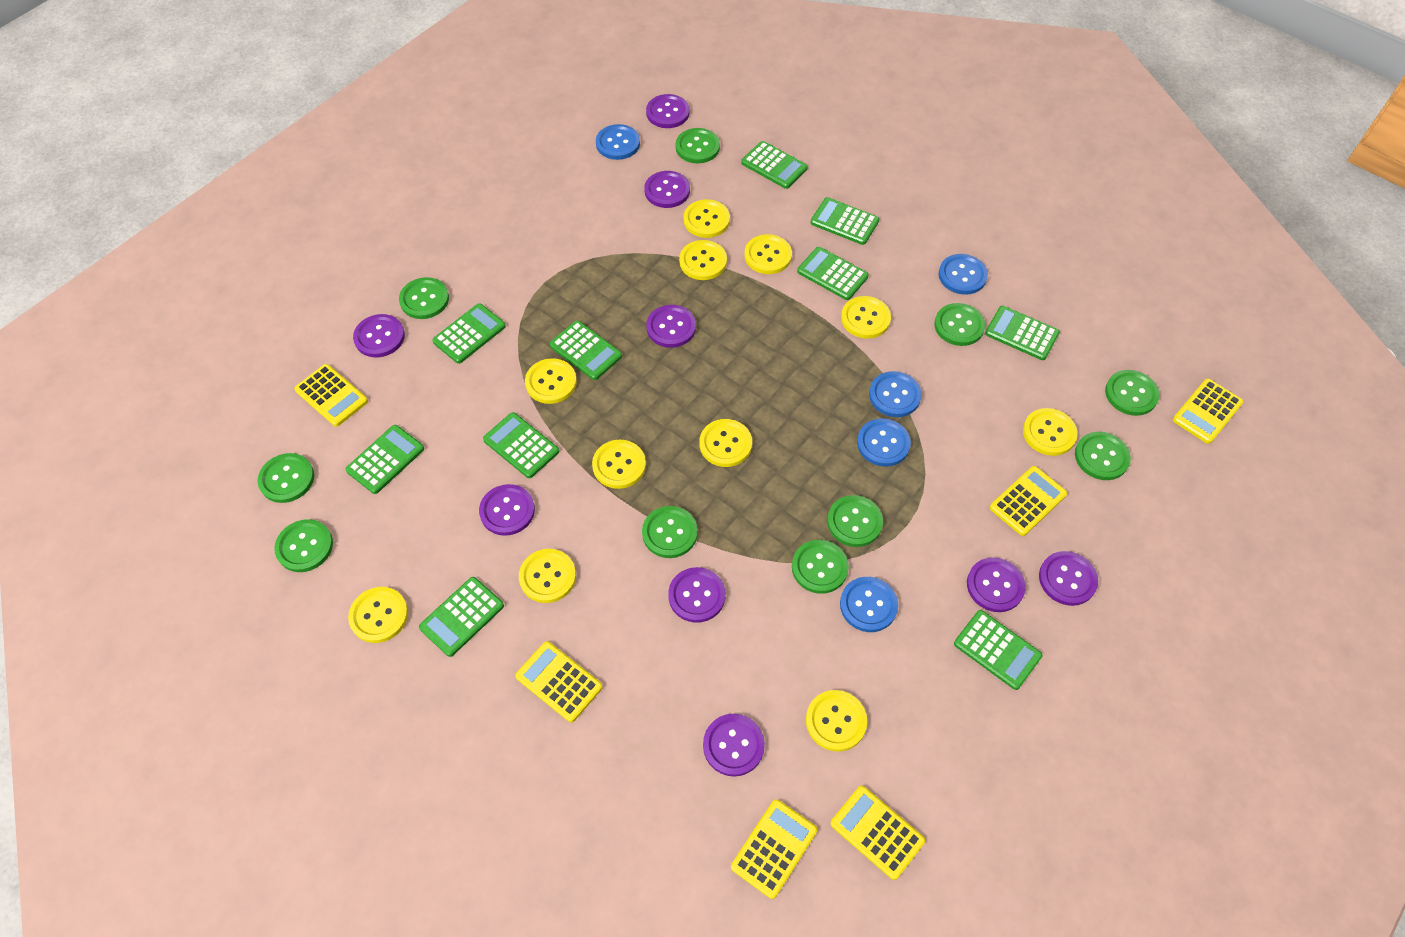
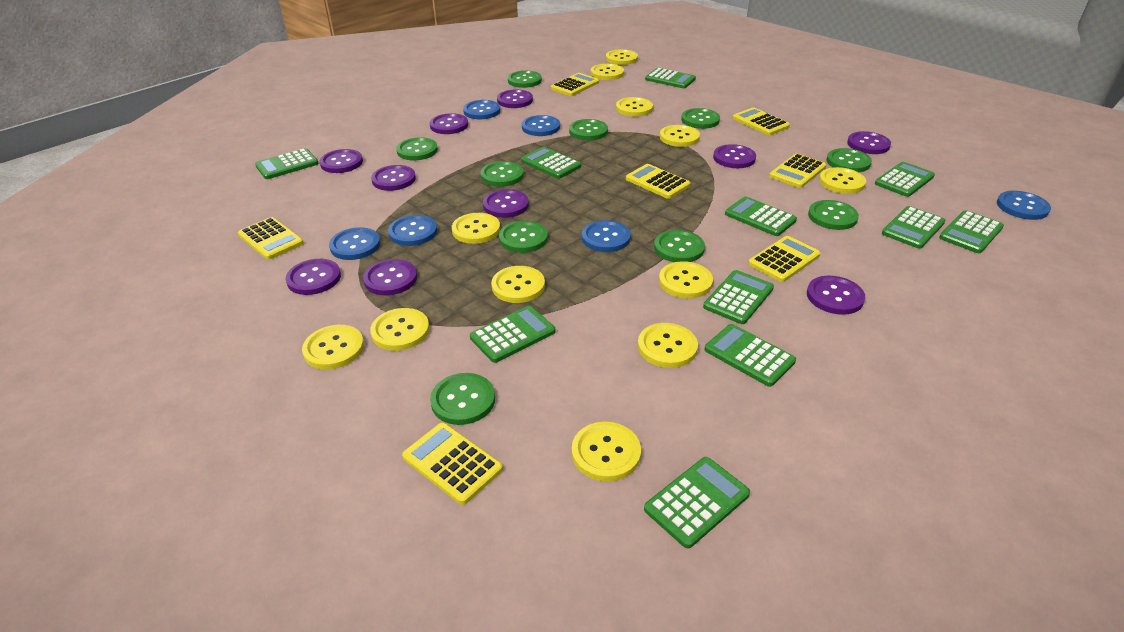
blue button: [596,124,640,160] [840,577,898,632] [857,418,911,467] [869,371,922,417] [939,254,988,295] = 5 -> [329,227,380,260] [388,215,437,246] [463,100,500,119] [522,115,560,136] [582,220,631,252] [997,191,1051,220] = 6
green calculator: [345,425,424,494] [419,577,504,657] [432,303,506,364] [483,412,559,478] [550,320,622,380] [741,141,808,189] [797,247,869,300] [810,197,879,245] [954,610,1042,690] [985,306,1060,360] = 10 -> [255,148,319,179] [470,306,555,363] [521,147,581,179] [644,457,750,548] [645,68,696,88] [703,270,774,324] [705,324,796,387] [725,196,797,236] [875,162,935,197] [882,206,945,249] [939,210,1004,253] = 11
purple button: [353,314,405,358] [479,484,535,536] [644,171,690,208] [646,94,690,128] [646,305,696,348] [668,567,726,623] [703,714,765,777] [967,557,1026,612] [1039,551,1098,606] = 9 -> [285,259,341,295] [319,149,363,173] [363,259,417,295] [371,165,416,191] [430,113,468,134] [483,189,529,218] [497,90,533,108] [713,144,756,168] [807,276,865,315] [847,131,891,154] = 10
yellow button: [348,587,408,643] [519,549,576,603] [525,358,577,404] [592,440,646,489] [679,240,727,280] [683,199,730,238] [699,419,752,467] [744,234,792,274] [806,690,867,752] [841,296,891,339] [1023,408,1078,456] = 11 -> [302,325,364,370] [370,308,429,351] [452,213,500,244] [491,266,545,303] [572,422,641,481] [591,64,624,80] [606,49,638,65] [616,97,653,117] [638,323,698,368] [659,261,713,299] [660,125,700,147] [819,167,866,194] = 12
yellow calculator: [294,364,368,427] [515,641,603,722] [731,799,817,899] [830,786,925,880] [990,466,1067,536] [1173,379,1243,444] = 6 -> [238,217,304,260] [402,422,503,505] [551,73,599,96] [626,164,690,199] [733,107,790,135] [748,236,820,282] [769,154,826,188] = 7

